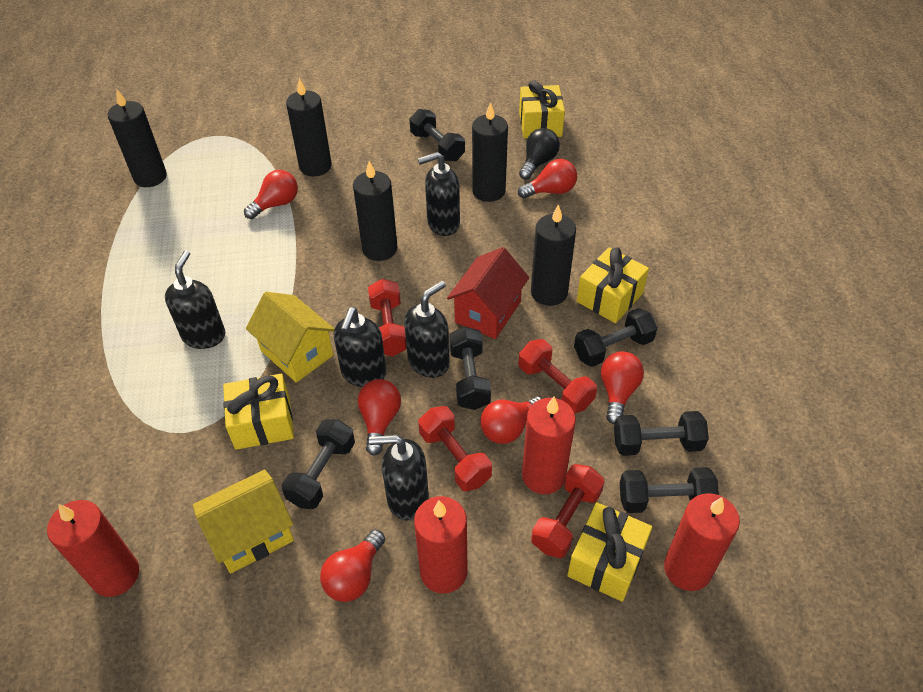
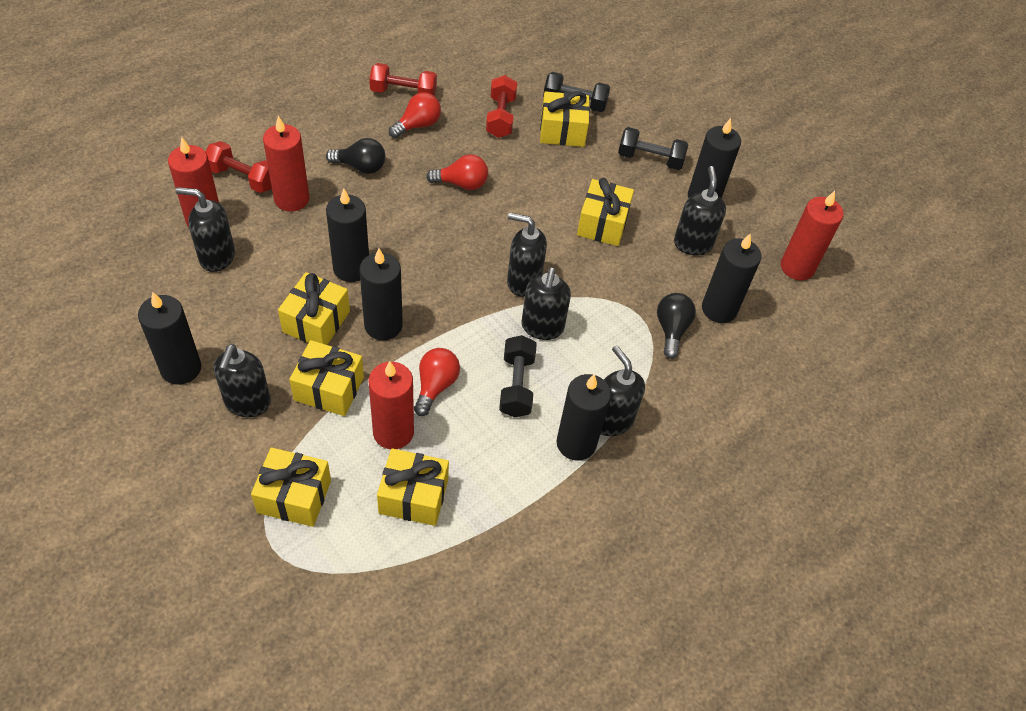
black candle: [108,89,167,187] [286,78,332,177] [353,161,398,261] [472,102,508,202] [531,204,576,306] = 5 -> [138,292,201,385] [326,188,369,282] [359,248,403,340] [557,374,611,461] [688,118,741,199] [702,234,761,323] = 6
black dumbbell: [282,420,355,509] [410,109,465,162] [449,327,491,410] [574,308,658,367] [614,411,709,456] [620,467,719,513] = 6 -> [499,335,537,418] [543,72,610,112] [618,127,689,170] = 3
black light bulb: [519,128,560,180] = 1 -> [326,138,385,174] [657,293,696,359] = 2
black soap dispenser: [165,250,225,349] [334,307,387,387] [369,435,429,520] [404,281,450,378] [418,152,460,236] = 5 -> [176,187,235,272] [214,344,271,417] [507,213,547,297] [521,267,571,340] [601,345,645,436] [674,166,726,255] = 6
red dumbbell: [368,279,407,356] [418,406,492,491] [518,339,597,413] [531,464,605,558] = 4 -> [205,141,272,193] [369,63,437,96] [486,75,517,138] = 3
red house: [447,247,529,339] = 1 -> none = 0
red light bulb: [244,170,298,219] [320,530,385,602] [358,379,401,456] [481,397,542,444] [518,159,577,198] [601,351,644,424] = 6 -> [389,92,441,138] [414,348,460,416] [426,154,488,190] = 3
yellow gift: [223,374,294,450] [519,80,565,138] [567,502,652,602] [577,247,649,323] = 4 -> [251,447,331,527] [278,272,350,345] [289,340,364,416] [377,448,449,526] [540,91,590,147] [577,178,634,246] = 6
yellow house: [193,470,294,574] [246,292,334,383] = 2 -> none = 0

